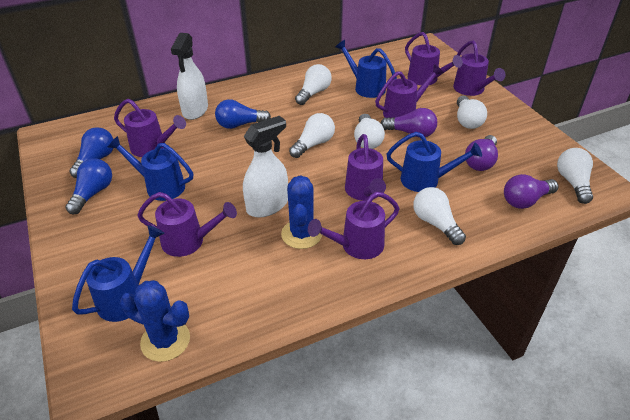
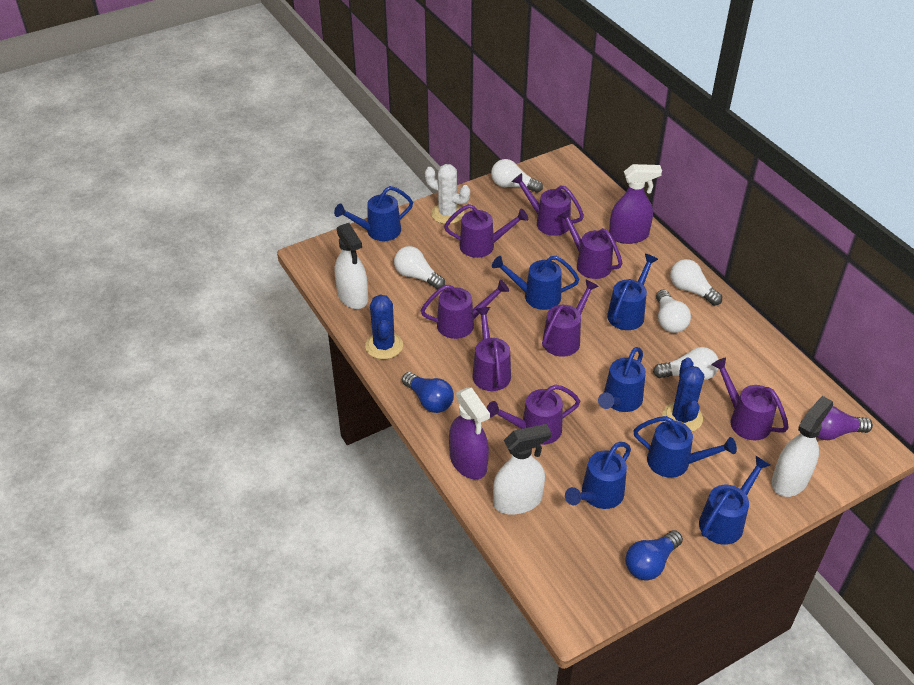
blue light bulb: [65,159,112,214] [69,127,114,178] [215,99,271,129] = 3 -> [402,372,454,413] [626,530,683,580] = 2
blue watering can: [72,225,165,322] [107,136,193,201] [336,40,397,98] [386,132,482,192] = 4 -> [334,186,413,241] [492,256,579,310] [565,442,631,509] [598,347,646,412] [607,254,658,330] [633,416,737,478] [699,456,770,545] = 7
purple light bulb: [381,108,437,138] [465,135,498,171] [504,174,558,209] = 3 -> [817,406,873,440] = 1
purple spray bottle: none = 0 -> [449,388,490,479] [609,164,662,244] = 2
purple watering can: [114,99,186,157] [137,192,237,257] [308,192,399,259] [345,134,386,201] [375,64,444,118] [405,32,463,85] [453,40,506,96] = 7 -> [421,280,509,339] [444,204,528,258] [472,307,511,391] [487,384,580,445] [512,173,584,236] [542,280,599,357] [558,209,622,279] [712,357,789,440] = 8
white cactus: none = 0 -> [425,164,470,224] = 1
white light bulb: [289,113,335,158] [295,64,332,105] [354,114,385,149] [413,187,466,245] [457,96,487,129] [557,148,593,204] = 6 -> [394,246,445,289] [491,159,543,193] [653,347,719,380] [656,290,691,333] [670,259,722,306] = 5
white spray bottle: [171,33,208,120] [243,116,288,217] = 2 -> [335,223,368,309] [493,424,551,515] [772,396,833,497] = 3

